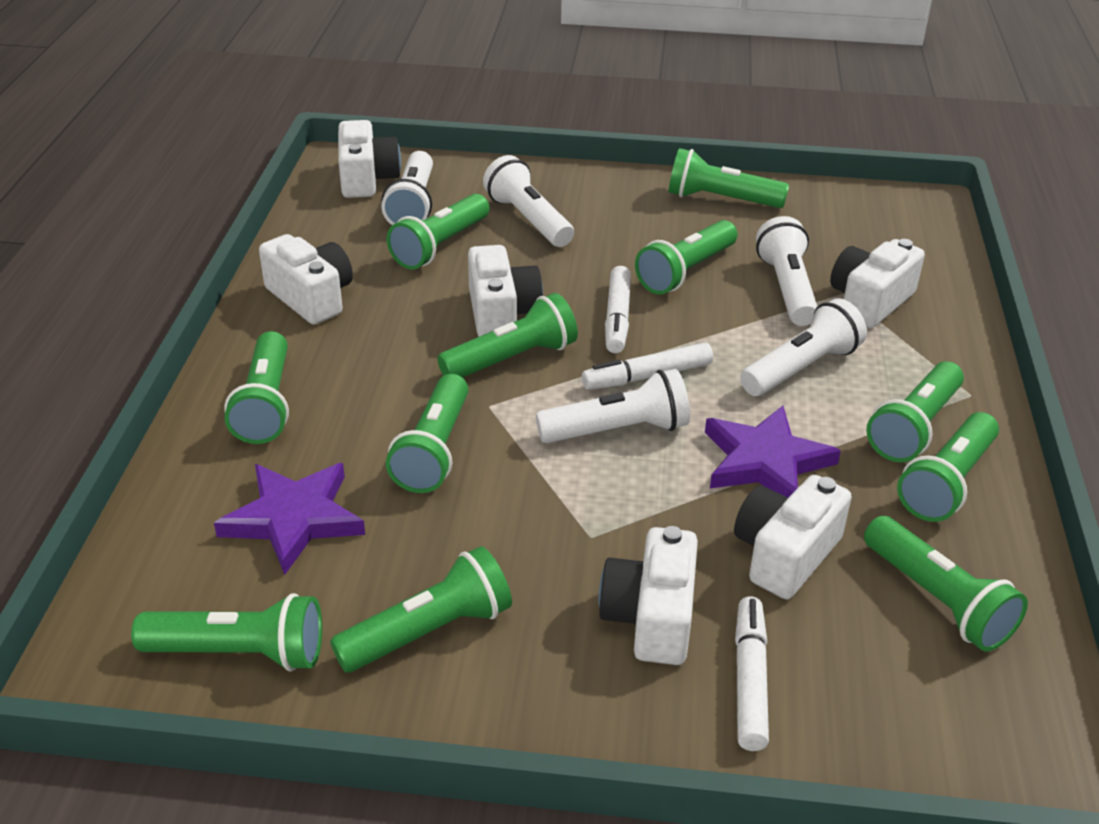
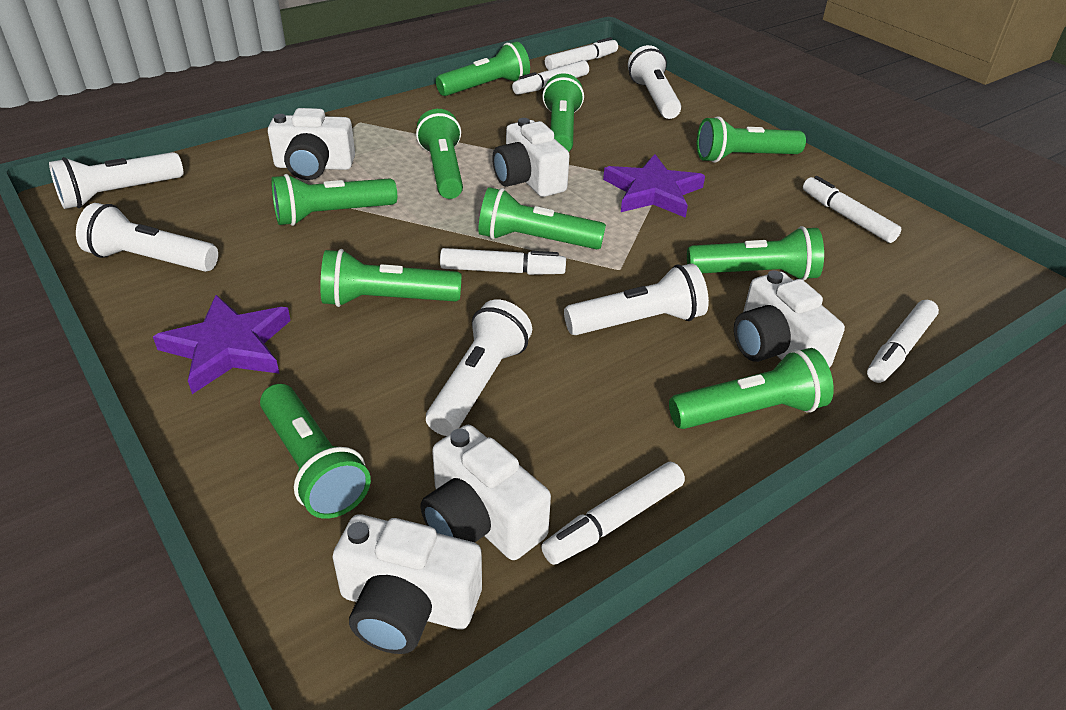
green flashlight: [131,593,322,672] [224,331,289,444] [330,546,512,672] [386,374,469,493] [387,194,489,269] [438,293,578,378] [635,220,737,295] [669,148,789,208] [864,516,1028,652] [866,361,964,462] [897,412,999,522] = 11 -> [260,384,371,519] [271,174,397,226] [320,249,461,307] [416,109,463,199] [436,41,530,96] [478,187,606,249] [542,73,584,152] [669,348,834,429] [687,226,824,280] [697,116,806,163] = 10
white camera: [259,234,353,325] [338,120,401,198] [468,245,543,337] [599,526,698,665] [734,475,852,599] [830,239,925,328] = 6 -> [268,108,355,180] [333,514,482,654] [421,425,551,560] [492,118,570,197] [734,270,845,368] = 5
white marker: [582,343,713,390] [605,266,631,353] [735,596,769,751] = 3 -> [440,248,566,275] [512,60,589,95] [541,462,685,565] [545,37,618,70] [803,176,901,243] [867,300,939,383] = 6

